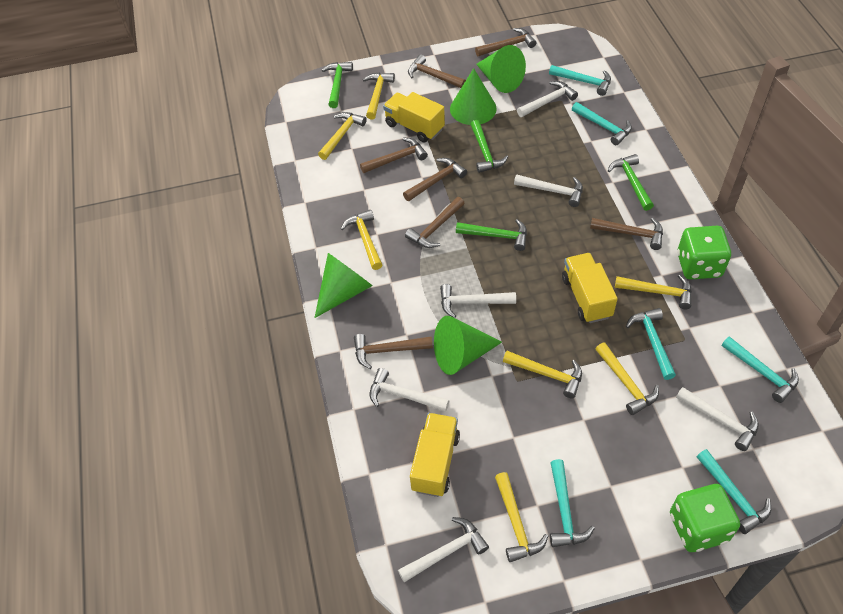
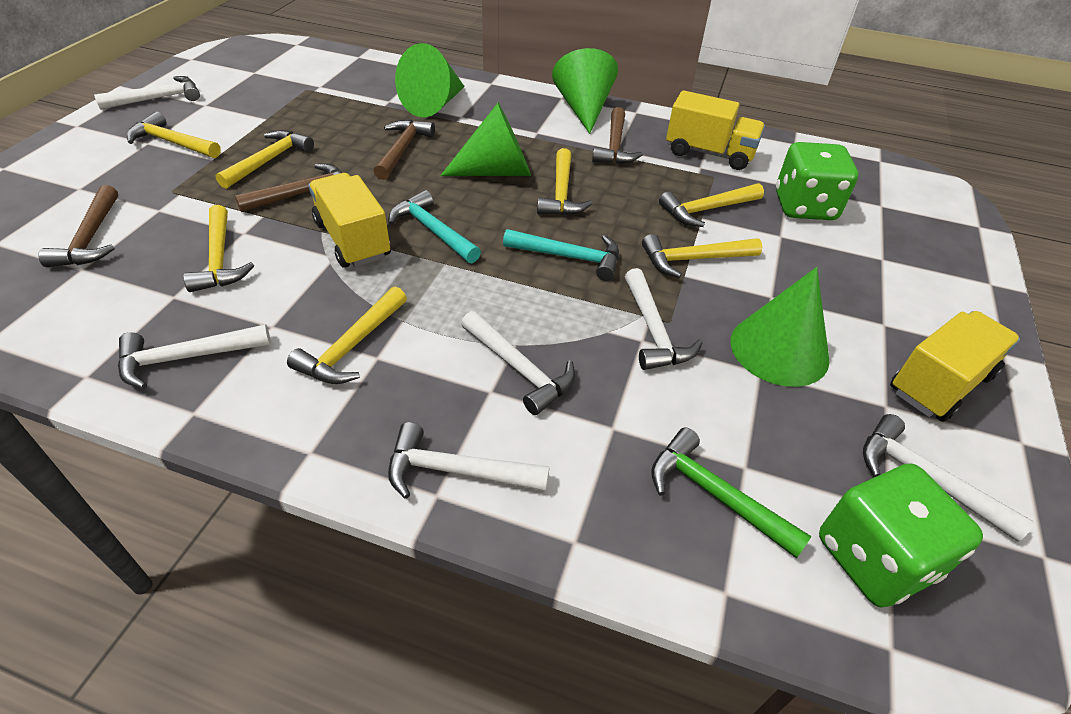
brown hammer: [354,334,433,369] [360,138,428,173] [403,158,467,201] [405,197,465,248] [408,55,466,88] [475,28,536,56] [590,218,663,250] = 7 -> [38,185,118,267] [235,164,343,212] [373,119,435,180] [592,107,643,164] = 4
green hammer: [322,62,353,108] [456,219,527,251] [470,120,508,173] [608,154,654,211] = 4 -> [651,428,812,559] = 1
turquoise hammer: [549,65,611,96] [550,459,595,547] [572,102,632,145] [626,308,676,380] [697,449,771,534] [722,336,799,403] = 6 -> [388,190,481,263] [503,229,619,281] = 2

